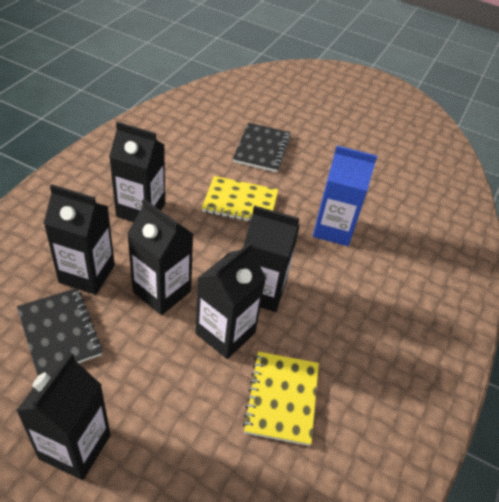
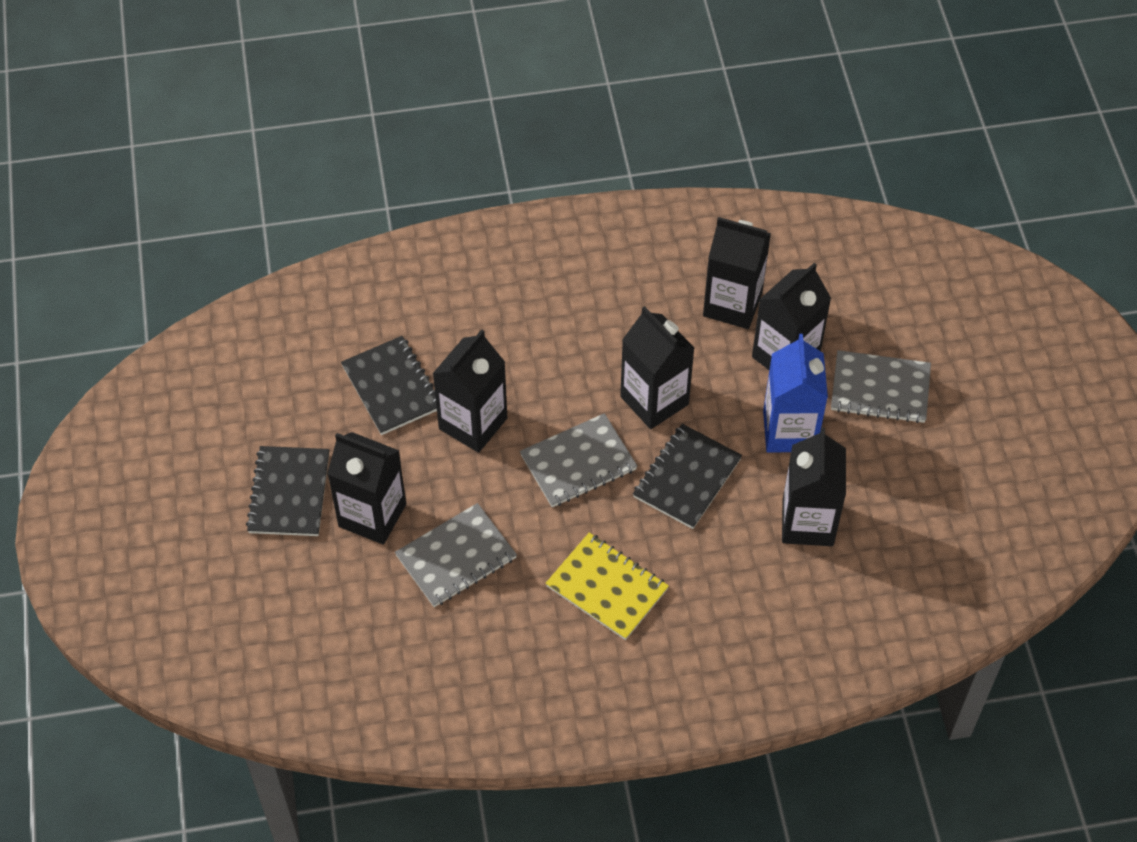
black notebook: [17,288,103,376] [233,123,291,172] = 2 -> [246,446,329,536] [341,336,437,435] [633,424,742,529] = 3
grey notebook: none = 0 -> [395,503,517,607] [520,413,637,507] [831,350,931,423] = 3
yellow notebook: [202,176,278,222] [243,351,319,446] = 2 -> [546,533,669,640] = 1

